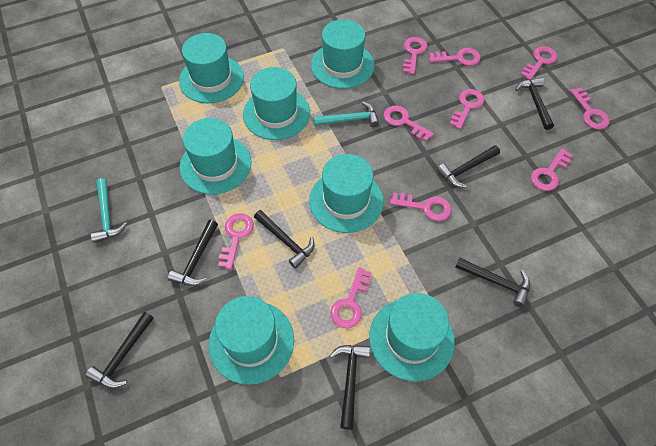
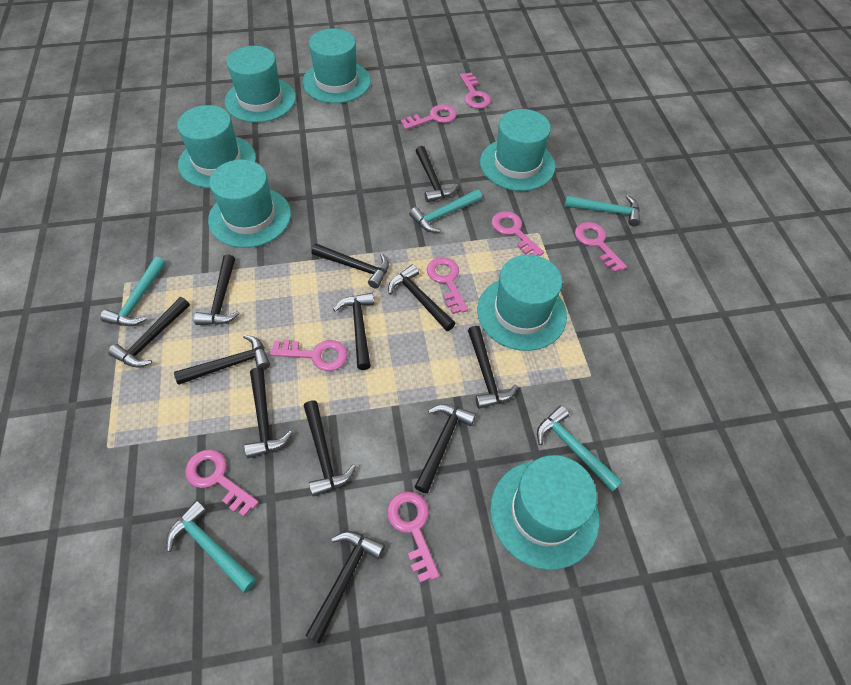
black hammer: [85,312,154,389] [168,220,218,286] [254,210,314,269] [330,345,370,430] [437,145,500,187] [455,257,530,307] [515,78,554,130] = 7 -> [108,297,190,367] [174,335,270,385] [194,254,240,325] [244,367,293,458] [304,401,356,497] [305,531,385,644] [312,243,389,289] [333,293,374,370] [388,264,456,331] [414,404,476,493] [416,146,458,203] [468,326,518,409] = 12
pink key: [218,213,254,270] [331,267,372,328] [384,106,434,141] [390,192,451,221] [403,37,427,74] [429,48,481,66] [450,89,484,129] [521,46,558,80] [531,148,572,191] [570,87,610,129] = 10 -> [185,450,259,517] [270,340,347,371] [387,491,439,583] [401,104,457,130] [427,257,468,314] [460,73,491,109] [491,211,544,256] [575,222,627,273] = 8
turquoise hammer: [91,178,127,243] [314,101,379,127] = 2 -> [100,257,166,326] [167,500,256,593] [409,189,482,233] [537,405,623,492] [565,195,640,226] = 5

